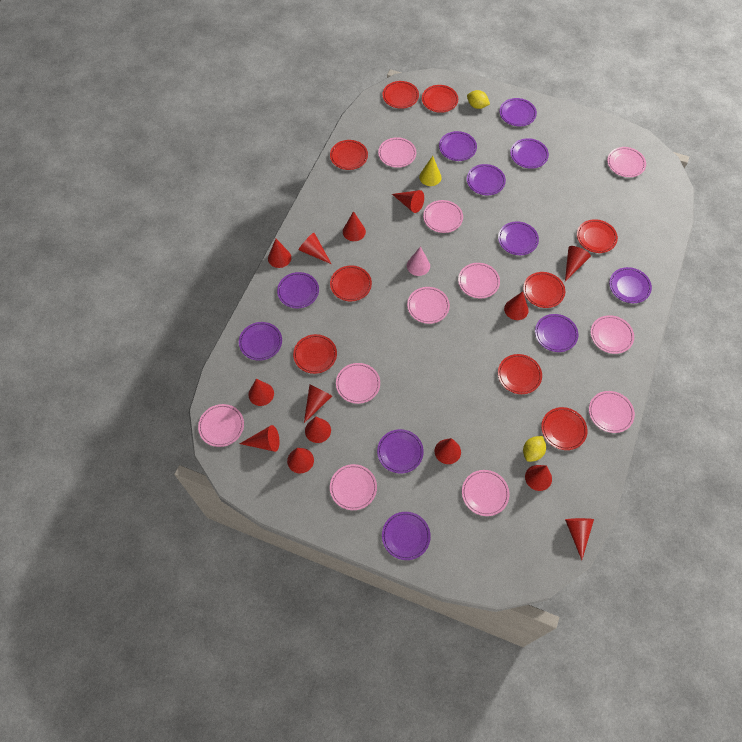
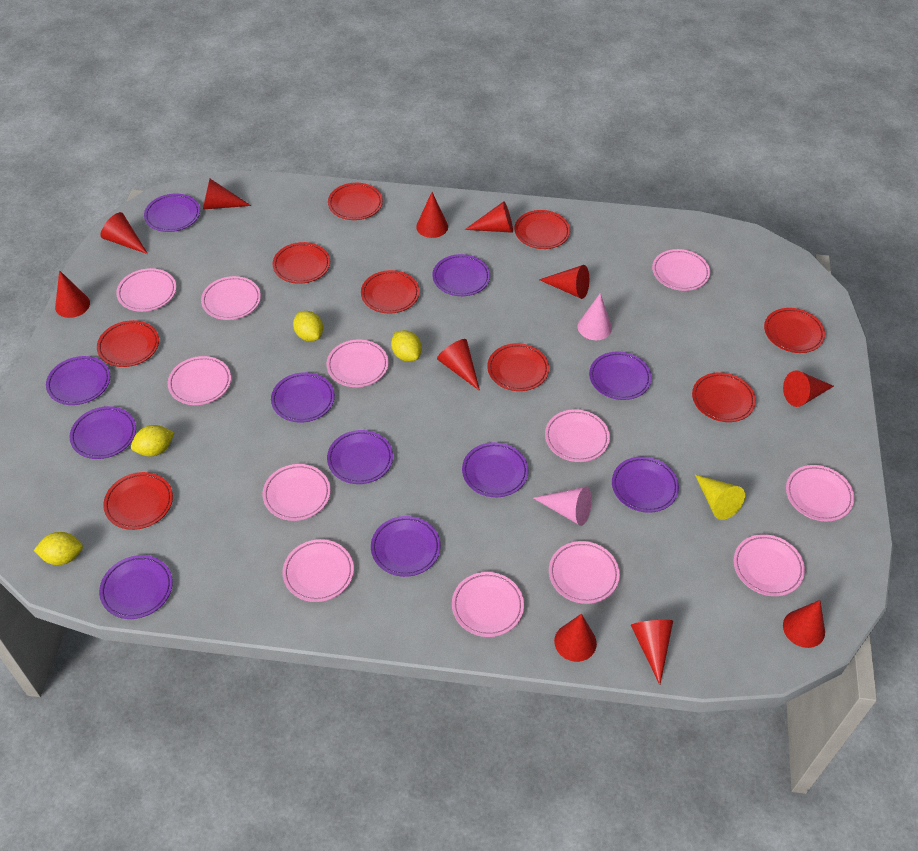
pink cone: [407,246,430,276] = 1 -> [533,487,592,526] [578,293,612,340] = 2
pink plate: [198,404,244,447] [330,464,377,510] [336,363,380,404] [378,137,416,168] [407,287,450,324] [423,200,463,233] [458,263,500,298] [462,470,509,516] [589,391,635,433] [591,315,634,354] [607,147,646,177] = 11 -> [116,268,176,312] [168,356,231,405] [201,276,261,320] [263,464,331,521] [283,539,354,602] [326,339,389,387] [452,572,524,637] [545,409,610,462] [549,541,620,604] [652,249,710,291] [734,534,805,596] [786,465,854,521] = 12
red cone: [240,425,279,452] [248,379,274,406] [268,239,291,268] [287,448,314,473] [299,233,331,264] [304,384,332,423] [305,416,331,443] [343,211,366,241] [392,190,424,213] [435,438,461,464] [504,291,529,320] [525,465,552,491] [565,246,591,281] [565,518,594,560] = 14 -> [55,270,90,318] [100,212,148,254] [203,179,251,209] [416,192,448,238] [437,339,480,391] [465,201,513,233] [539,265,589,299] [554,614,597,662] [631,620,673,685] [783,370,834,407] [783,600,825,648] = 11
yellow lemon: [467,90,490,109] [523,436,546,462] = 2 -> [33,532,83,565] [131,425,175,456] [293,311,323,341] [391,330,422,361] = 4

